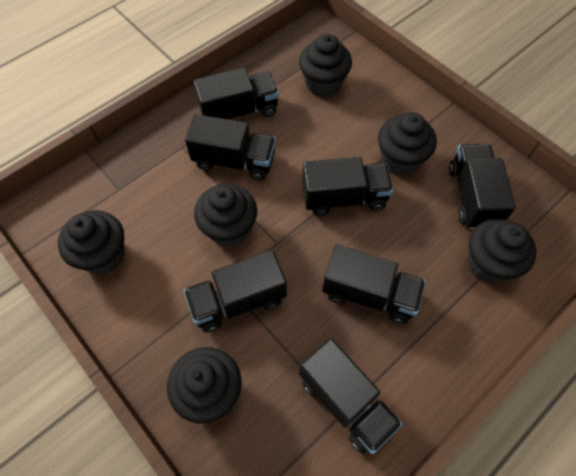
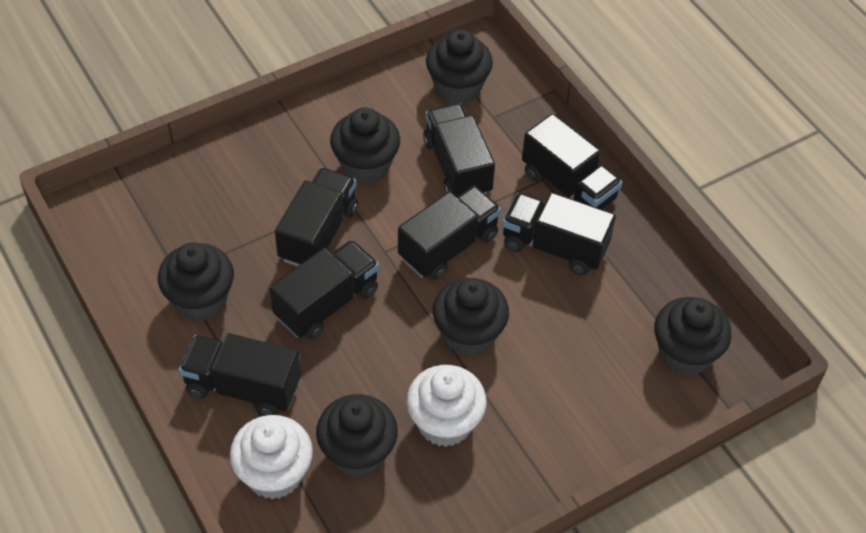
white cupcake: none = 0 -> [230,415,313,499] [406,365,487,447] = 2

